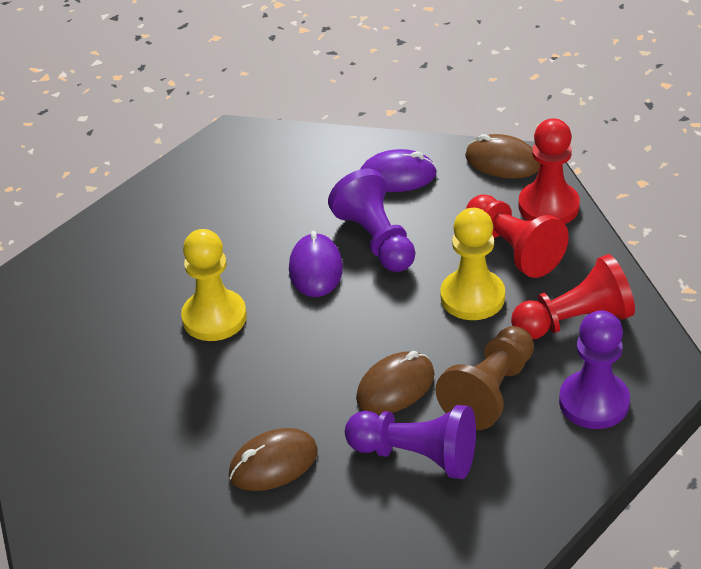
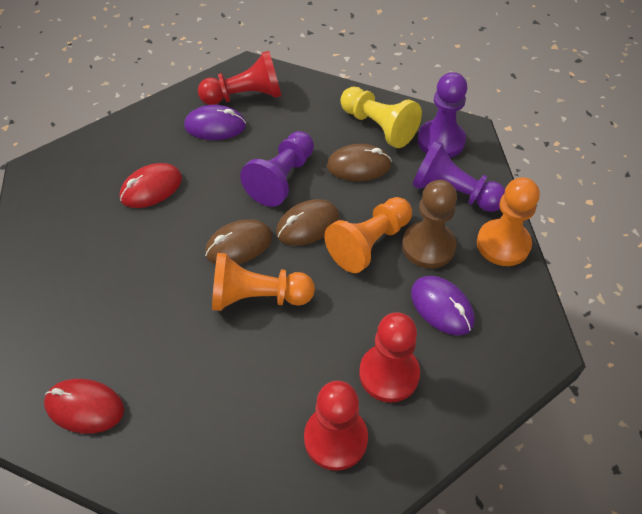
orange pawn: none = 0 -> [212,253,315,311] [324,197,412,273] [477,177,540,266] = 3
red mouse: none = 0 -> [44,379,124,434] [120,163,182,208] = 2
yellow pawn: [181,229,247,341] [440,208,505,320] = 2 -> [340,87,422,148] = 1

